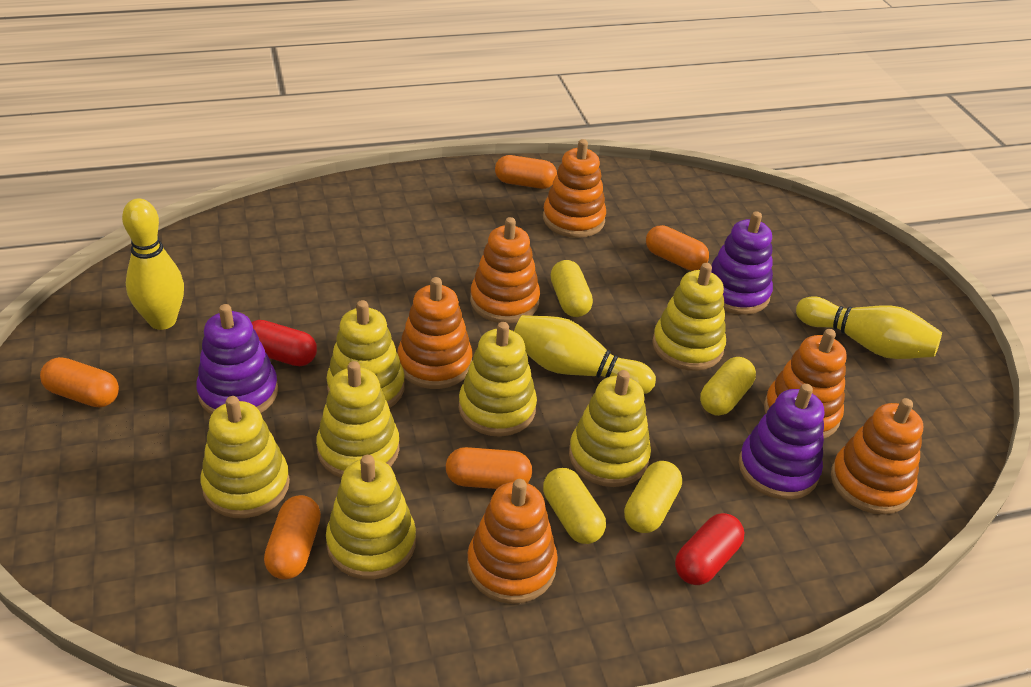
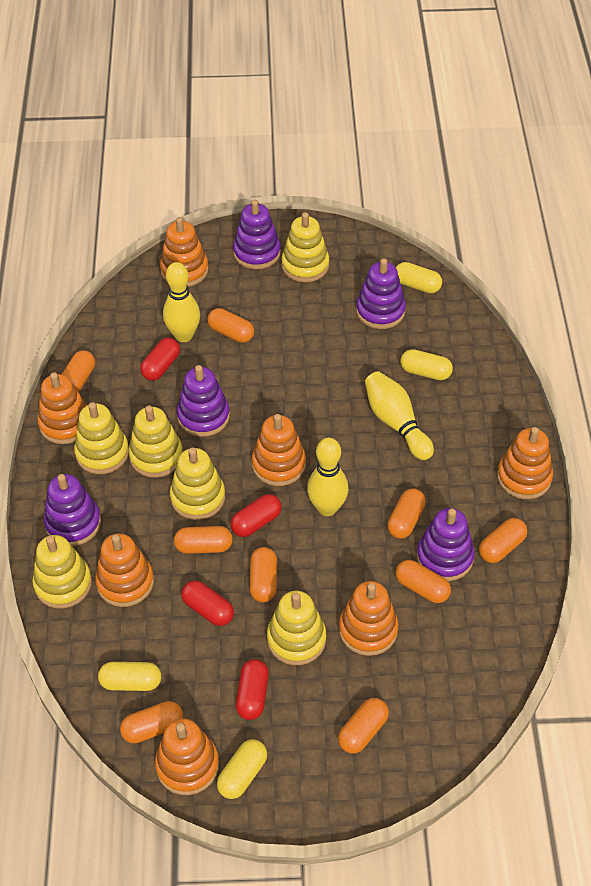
orange capsule: [40,357,119,407] [264,495,321,580] [446,447,532,489] [495,155,557,189] [646,225,709,271] = 5 -> [62,350,95,392] [120,701,183,743] [174,526,233,554] [207,308,254,343] [250,547,277,603] [338,698,389,754] [387,489,426,539] [395,560,451,603] [479,518,527,563] = 9
orange stacking toy: [397,277,472,389] [467,479,558,604] [470,217,540,324] [543,139,606,238] [764,329,846,439] [831,398,923,515] = 6 -> [37,372,87,444] [95,533,154,607] [155,718,219,795] [160,217,209,287] [252,414,306,486] [339,581,399,656] [497,427,553,499] = 7
purple stacking toy: [196,304,278,415] [711,211,773,315] [739,384,824,500] = 3 -> [44,474,101,546] [177,365,230,437] [233,200,281,269] [356,258,406,329] [417,508,475,581] = 5
red capsule: [251,320,317,366] [675,513,745,585] = 2 -> [140,338,180,381] [181,580,234,626] [230,494,282,537] [236,659,269,720] = 4
yellow stacking toy: [201,396,290,518] [316,361,399,478] [326,300,405,408] [326,455,416,579] [459,322,537,437] [569,370,651,487] [652,263,726,371] = 7 -> [32,535,92,609] [74,402,129,474] [128,405,183,478] [170,447,225,520] [267,591,326,665] [281,212,329,283] = 6

